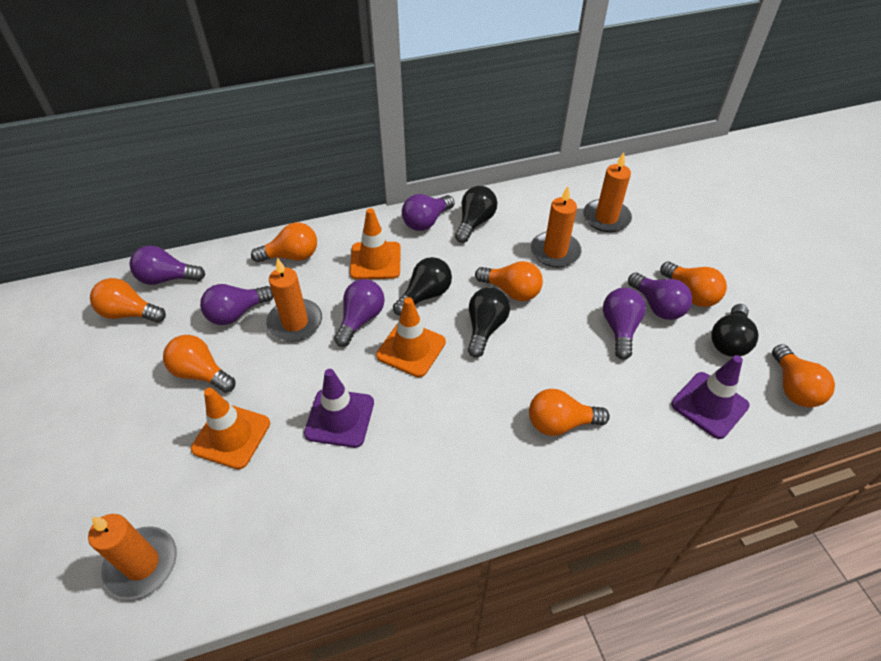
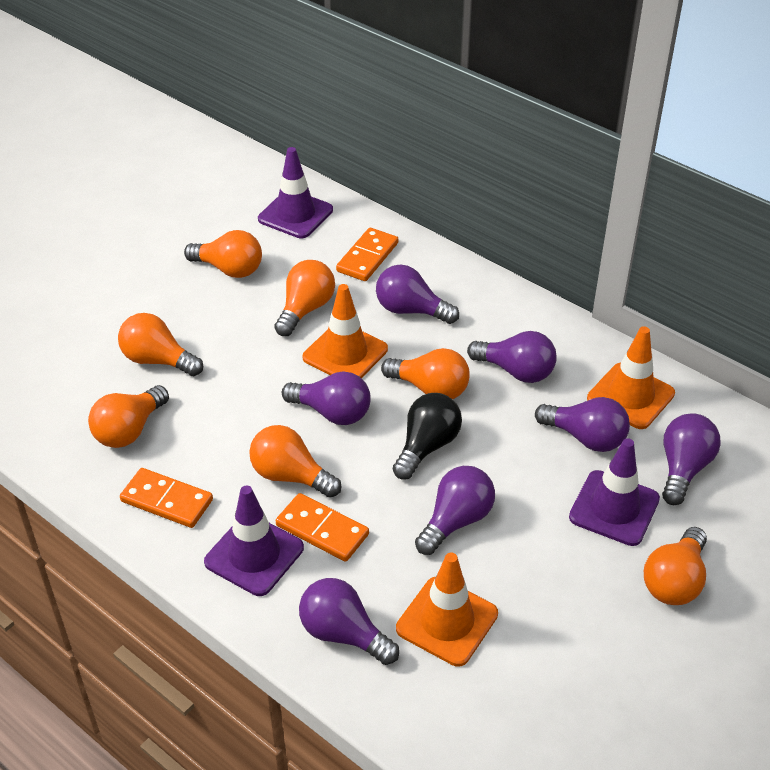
black light bulb: [393,257,452,316] [455,186,497,243] [468,287,510,358] [711,304,759,357] = 4 -> [393,393,462,480] = 1
orange candle: [88,514,177,599] [266,258,322,342] [531,186,582,267] [583,152,632,232] = 4 -> none = 0
orange domino: none = 0 -> [120,468,213,528] [276,493,369,562] [336,228,398,281] = 3
purple light bulb: [129,246,205,285] [200,284,273,325] [334,279,385,347] [402,194,455,231] [603,288,646,360] [628,272,692,320] = 6 -> [282,371,371,425] [299,578,399,665] [376,265,459,324] [415,466,495,555] [467,331,557,383] [535,397,630,452] [662,413,721,505] = 7
purple traffic cone: [304,369,374,448] [671,355,750,439] = 2 -> [204,485,304,596] [258,147,333,238] [569,438,660,546] = 3

